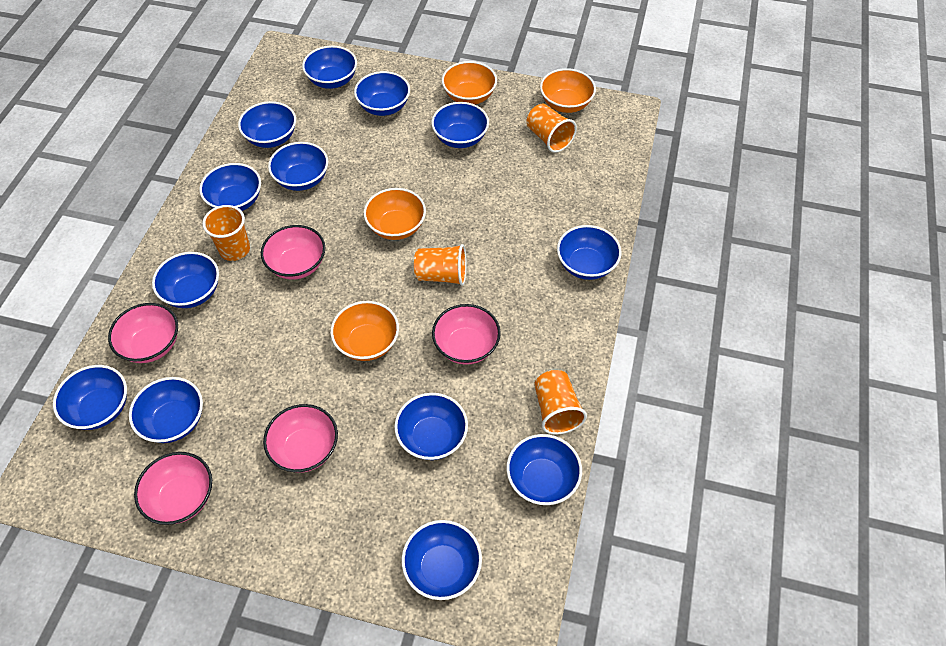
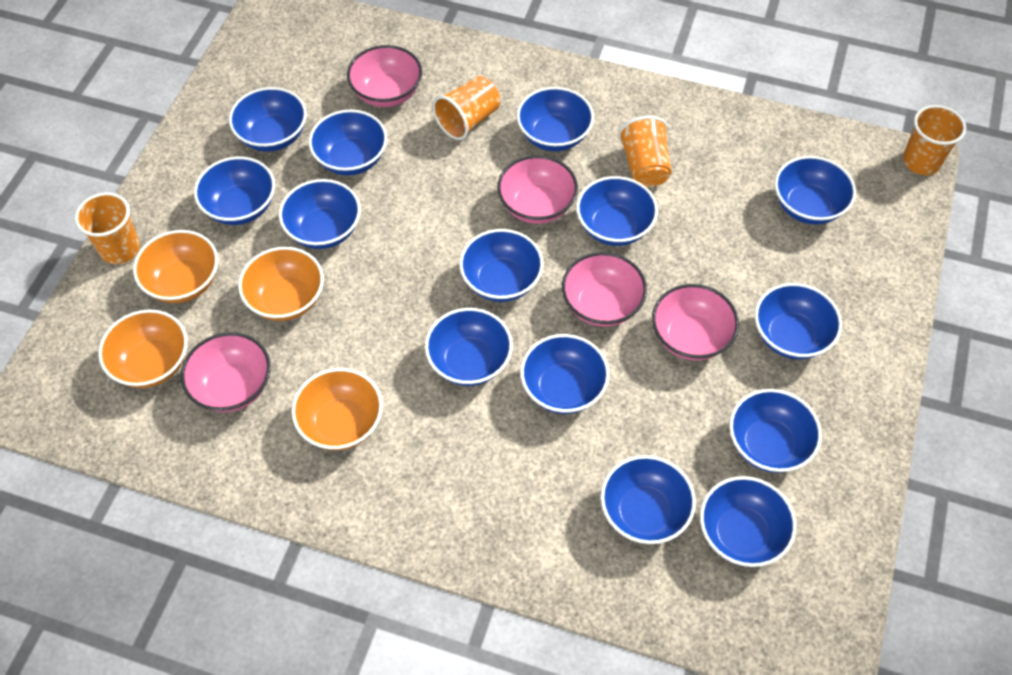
blue bowl: [53,365,127,430] [129,377,203,443] [152,252,219,308] [199,163,261,211] [238,101,296,148] [268,142,328,191] [302,46,357,89] [354,71,410,116] [394,393,468,460] [402,520,482,600] [431,102,489,148] [506,434,582,505] [557,225,621,280] = 13 -> [194,157,275,225] [229,87,307,152] [279,179,361,249] [309,110,387,175] [425,308,513,386] [459,229,544,302] [517,87,594,151] [520,334,610,414] [576,176,658,246] [601,455,696,544] [700,476,796,567] [729,389,822,473] [755,283,842,359] [775,156,856,224] = 14

